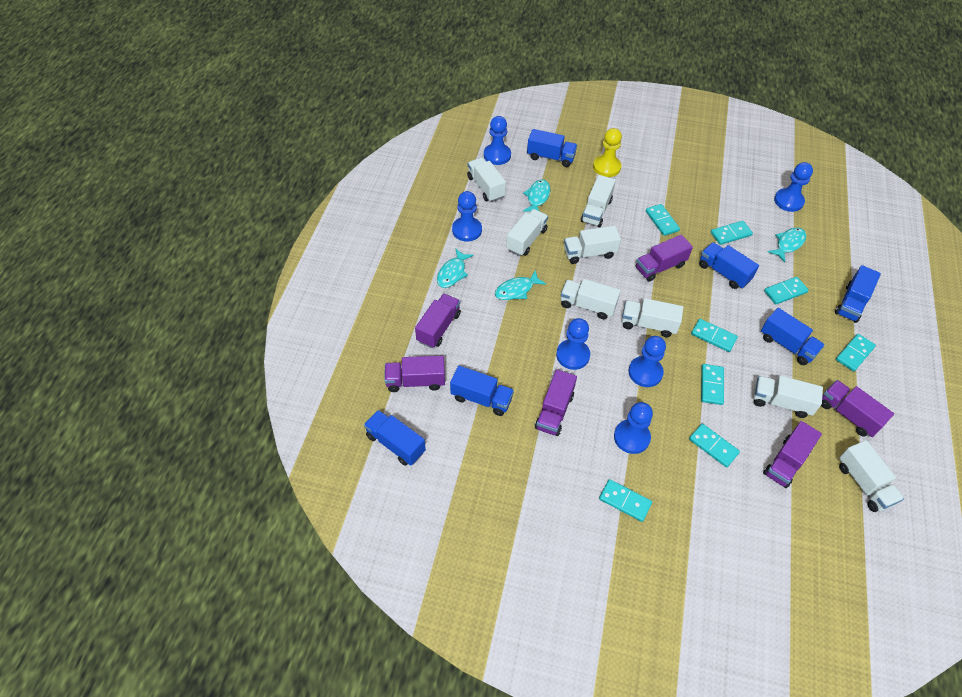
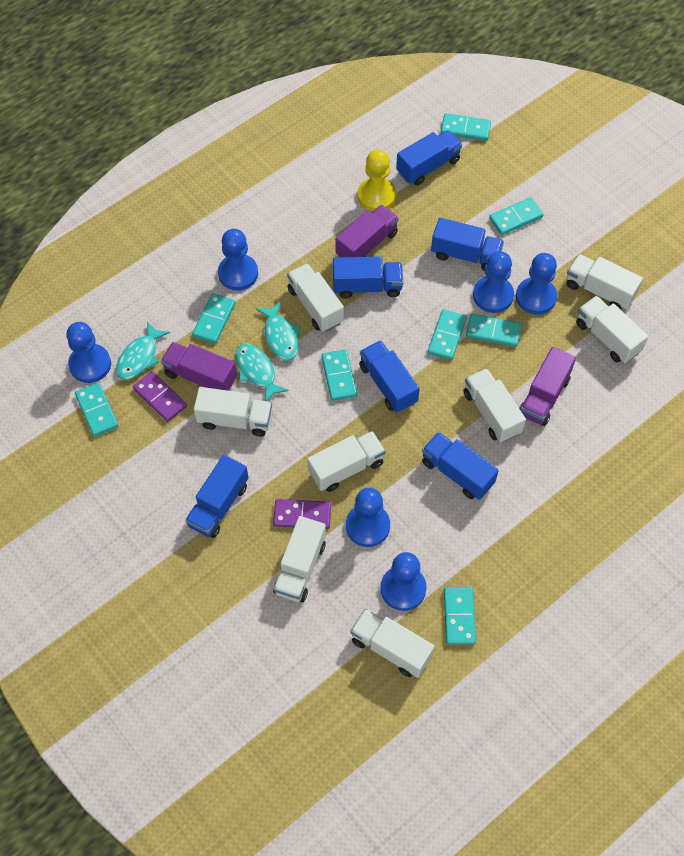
purple domino: none = 0 -> [133,371,187,422] [273,499,331,529] = 2
purple truck: [384,356,445,392] [415,293,461,348] [535,369,577,436] [636,235,693,282] [763,421,822,488] [821,380,894,437] = 6 -> [161,342,237,391] [335,205,399,257] [519,347,576,426] = 3
turquoise fish: [437,249,474,288] [495,270,546,300] [523,179,550,212] [768,228,806,262] = 4 -> [116,321,170,380] [236,344,289,401] [256,302,300,361] = 3

